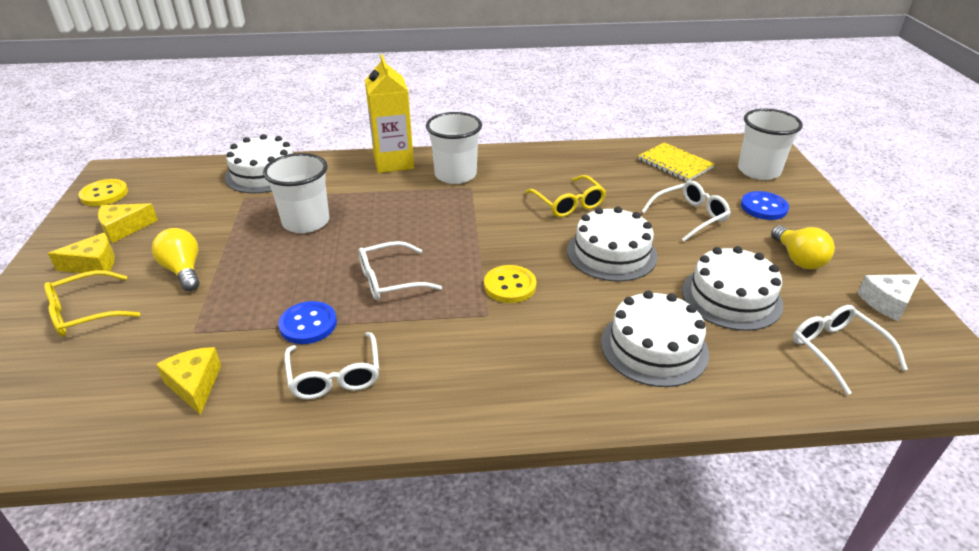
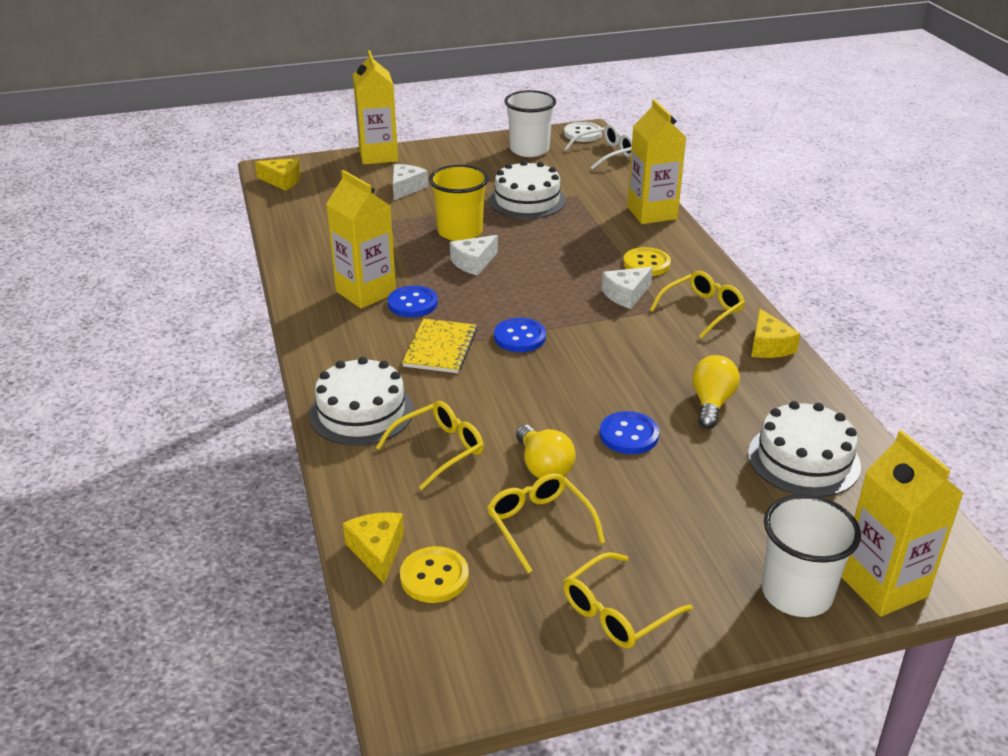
blue button: [278,301,337,344] [741,191,789,220] = 2 -> [388,286,438,317] [494,318,546,352] [600,411,659,454] = 3
white button: none = 0 -> [564,122,602,142] = 1
white cake: [225,134,293,194] [567,207,658,282] [601,291,709,387] [682,246,783,331] = 4 -> [309,357,414,446] [489,160,566,219] [748,401,861,497] = 3
white cheese: [857,274,921,322] = 1 -> [393,164,428,200] [450,235,498,276] [602,267,653,309] = 3
white cup: [263,153,329,233] [426,112,482,184] [738,109,803,180] = 3 -> [504,90,556,157] [762,494,861,617] = 2
white glasses: [284,332,379,399] [358,241,442,300] [641,181,731,242] [793,305,908,395] = 4 -> [565,124,632,170] = 1
yellow carton: [365,54,414,173] = 1 -> [326,170,396,309] [353,50,398,165] [627,99,687,224] [841,430,964,617] = 4
yellow cup: none = 0 -> [429,165,489,241] = 1
yellow glasses: [44,270,140,337] [525,175,606,217] = 2 -> [376,401,484,490] [487,473,605,573] [563,552,693,649] [650,271,745,339] = 4

